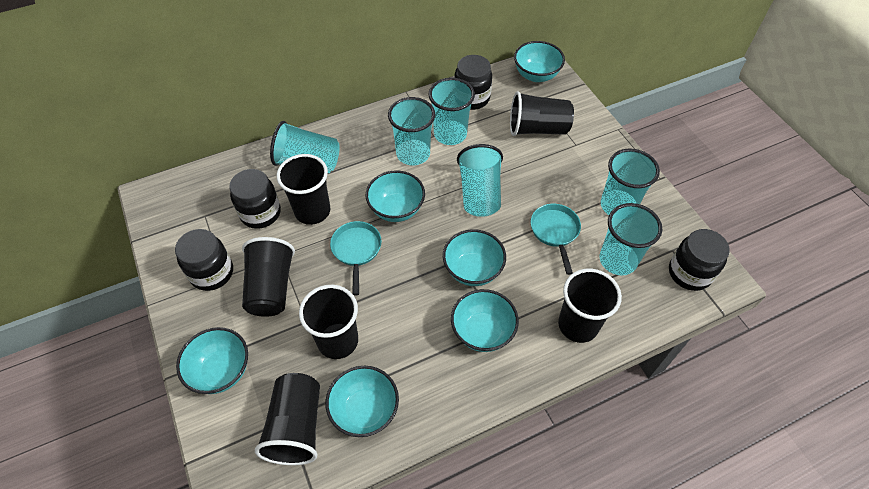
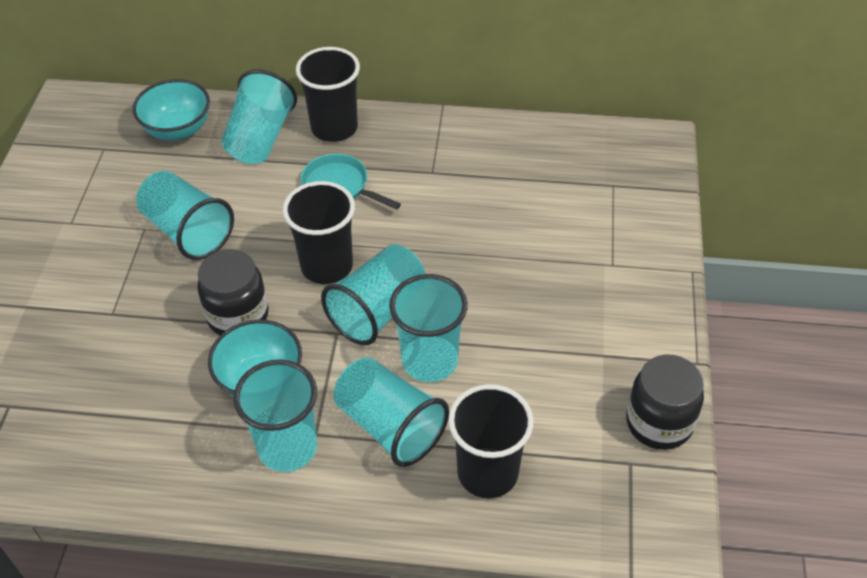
black cup: [242,237,295,317] [255,373,320,465] [277,154,330,225] [299,285,358,359] [510,91,574,136] [558,269,622,343] = 6 -> [282,181,355,284] [296,47,360,142] [448,384,534,498] = 3
black jar: [175,229,233,291] [229,169,281,229] [454,55,492,110] [669,229,730,291] = 4 -> [197,249,268,335] [626,355,704,450] = 2
turquoise bowl: [176,327,248,394] [325,366,399,437] [366,171,425,222] [443,229,506,286] [451,289,519,352] [514,41,565,82] = 6 -> [133,79,210,141] [208,320,302,397] = 2
turquoise pan: [330,221,382,295] [531,204,581,275] = 2 -> [300,154,401,210] = 1

